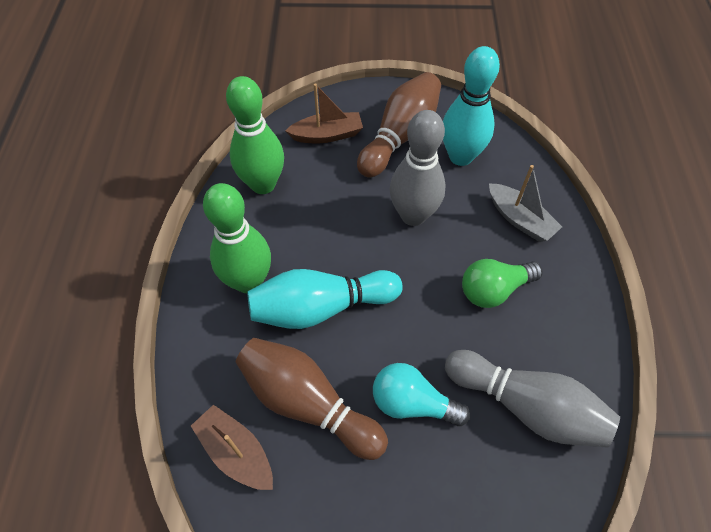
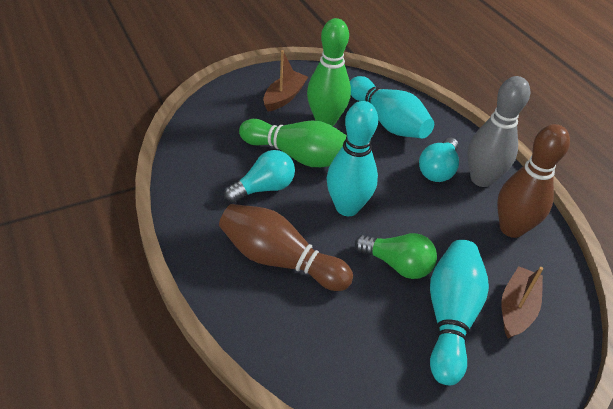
grey boat: [489,165,562,242] = 1 -> none = 0
grey bowling pin: [390,110,446,226] [445,350,620,448] = 2 -> [467,76,530,187] = 1
turquoise bowling pin: [247,269,403,329] [443,46,500,166] = 2 -> [327,101,378,216] [350,76,434,139] [430,240,489,385] = 3
turquoise light bulb: [373,363,470,426] = 1 -> [224,150,295,203] [419,138,459,182] = 2

